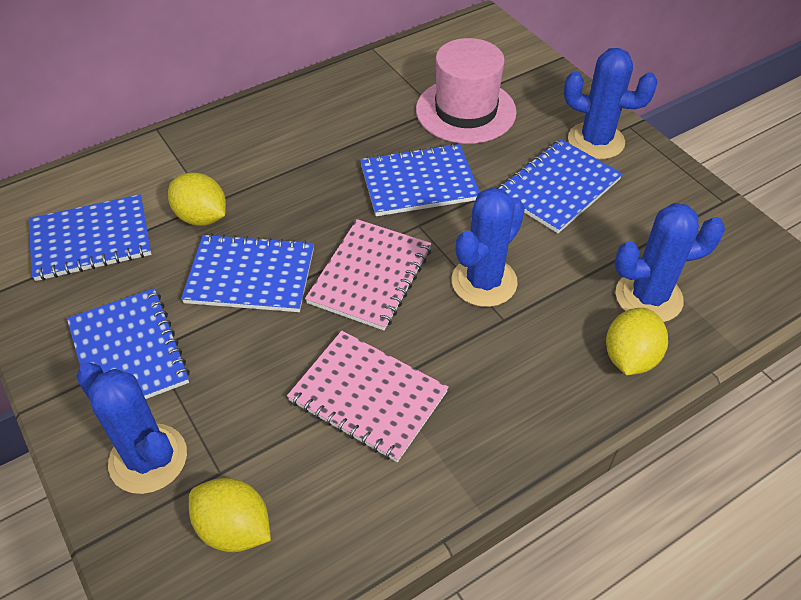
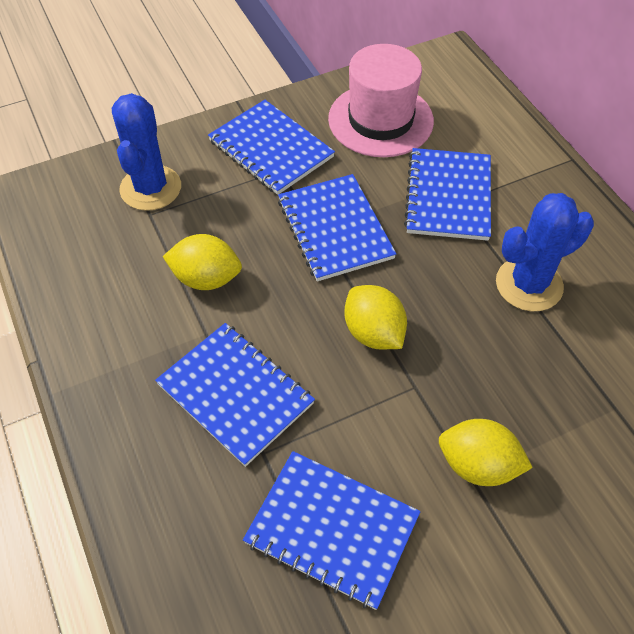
blue cactus: [76,363,187,494] [452,187,525,307] [564,48,658,159] [614,203,725,322] = 4 -> [112,93,181,211] [496,193,594,311] = 2
pink notebook: [287,331,449,462] [305,219,432,330] = 2 -> none = 0

